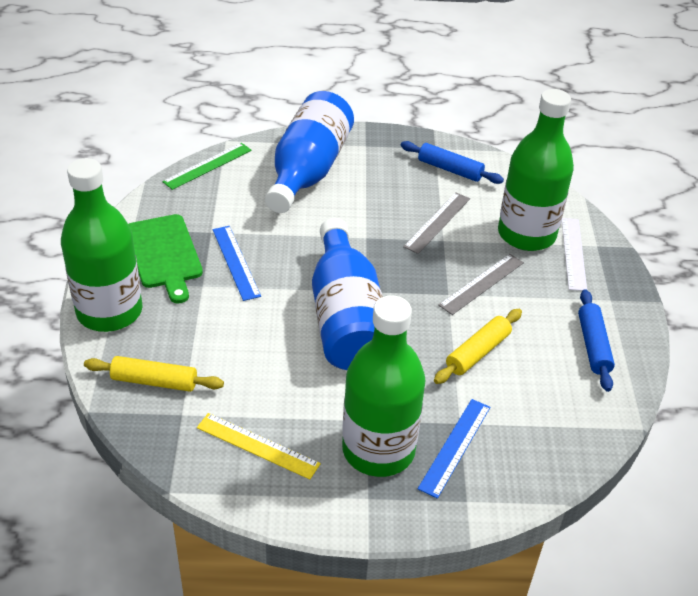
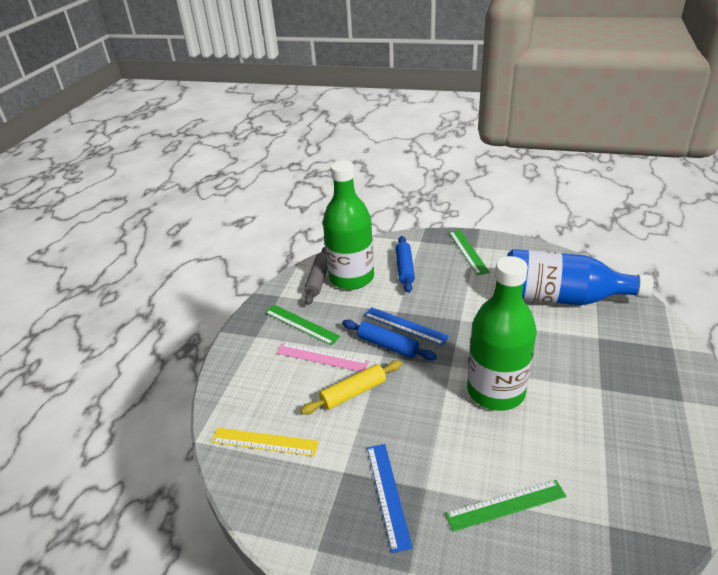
blue bottle: [265,91,354,213] [312,218,383,370] = 2 -> [507,249,653,305] = 1
green bottle: [61,158,143,332] [342,295,426,477] [498,89,574,251] = 3 -> [323,160,374,290] [467,256,537,411] = 2
green cutting board: [128,214,203,304] = 1 -> none = 0
green ruler: [162,143,252,190] = 1 -> [265,305,341,345] [445,480,566,532] [449,230,490,275] = 3
grey rolling pin: none = 0 -> [304,247,328,305] = 1
grey ruler: [403,192,470,254] [438,254,524,315] = 2 -> none = 0
pink ruler: none = 0 -> [277,343,369,372] = 1
white ruler: [562,218,587,291] = 1 -> none = 0
yellow rolling pin: [84,356,224,392] [434,309,522,384] = 2 -> [301,360,402,414] = 1

